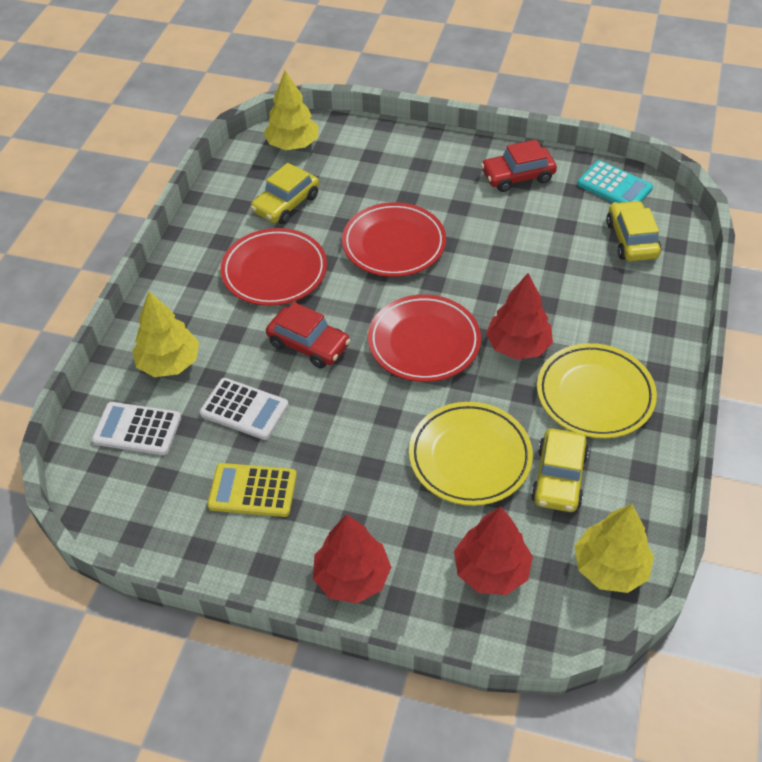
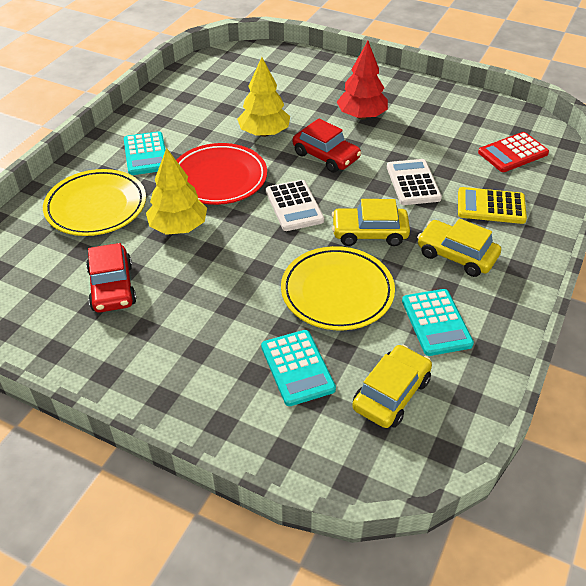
red calculator: none = 0 -> [478,132,549,172] = 1
red plate: [220,228,327,306] [342,202,446,277] [368,294,481,382] = 3 -> [176,143,267,205] = 1
red tree: [313,514,391,603] [454,507,533,595] [486,273,553,360] = 3 -> [337,41,388,119] = 1
turquoise calculator: [577,160,653,203] = 1 -> [124,131,166,175] [261,330,336,406] [402,289,474,356] = 3
yellow tree: [132,291,200,377] [264,70,319,150] [575,504,654,593] = 3 -> [146,148,207,235] [237,57,290,137] = 2

